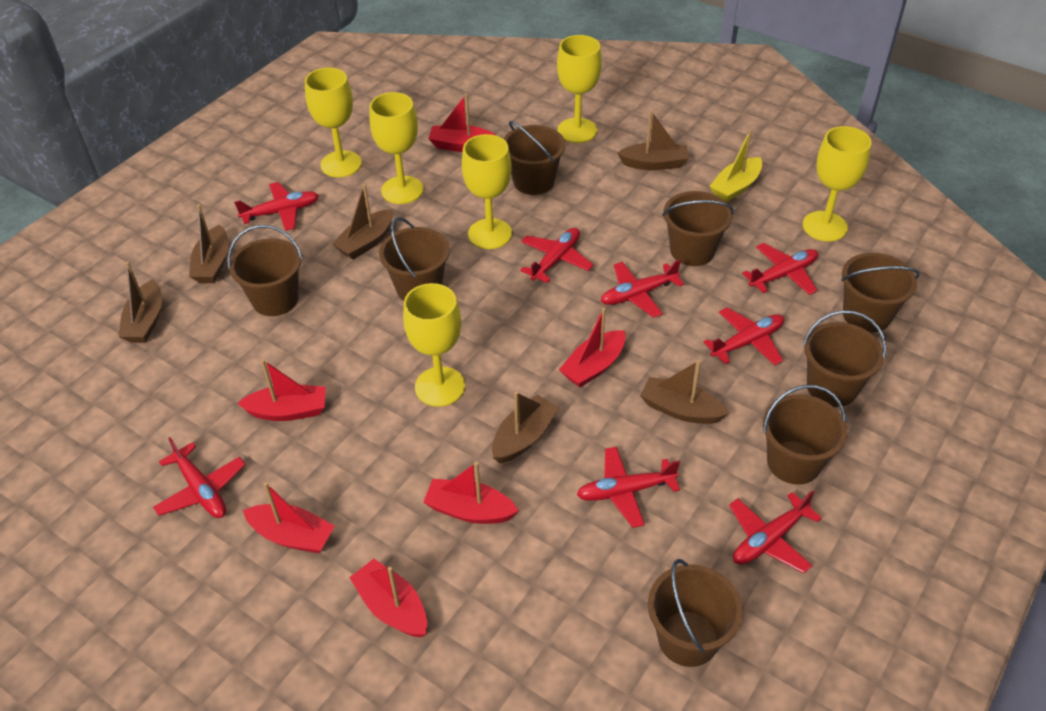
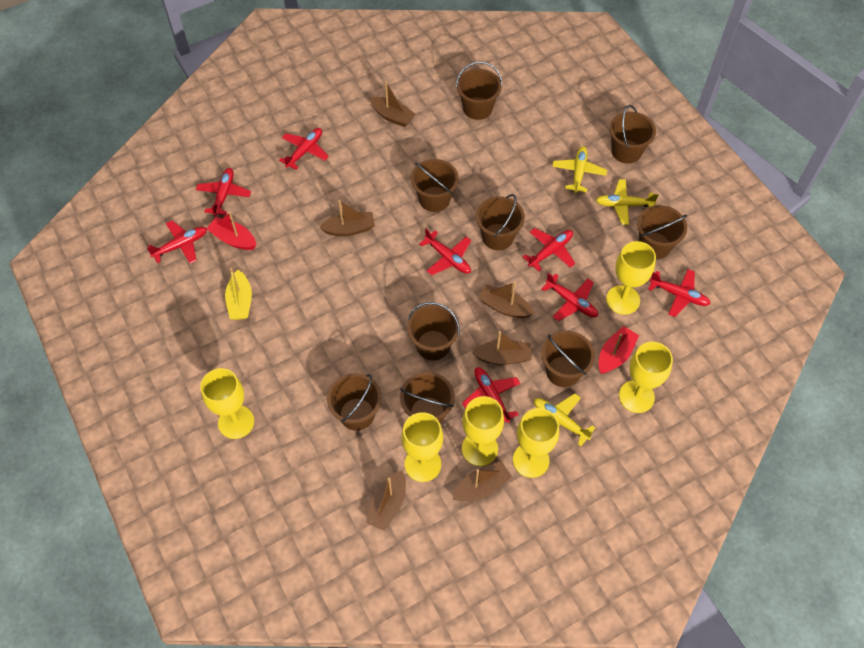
brown bucket: [227,225,302,316] [379,217,450,301] [503,121,565,195] [648,559,743,667] [662,191,734,266] [763,385,847,485] [803,310,886,407] [841,253,919,333] = 8 -> [327,373,382,431] [400,372,455,424] [407,302,460,361] [411,159,459,212] [456,61,502,120] [476,194,525,250] [541,331,595,387] [609,105,656,164] [637,205,687,259] = 9
red boat: [237,359,326,421] [243,482,335,553] [349,559,427,637] [423,462,519,524] [428,93,497,152] [559,308,626,387] = 6 -> [206,212,256,250] [598,326,639,374] = 2
yellow plane: none = 0 -> [534,393,595,446] [552,146,607,193] [596,179,659,225] = 3

